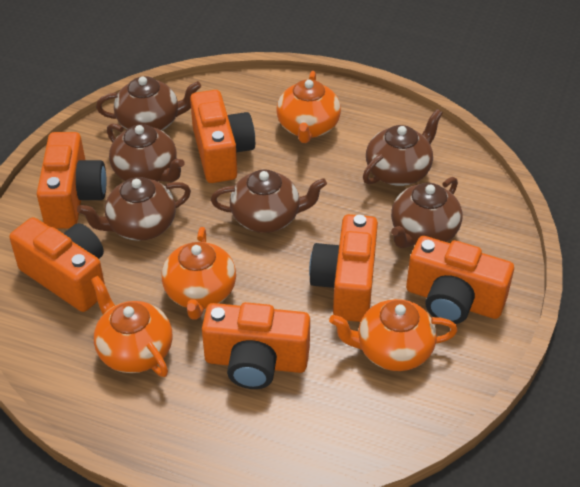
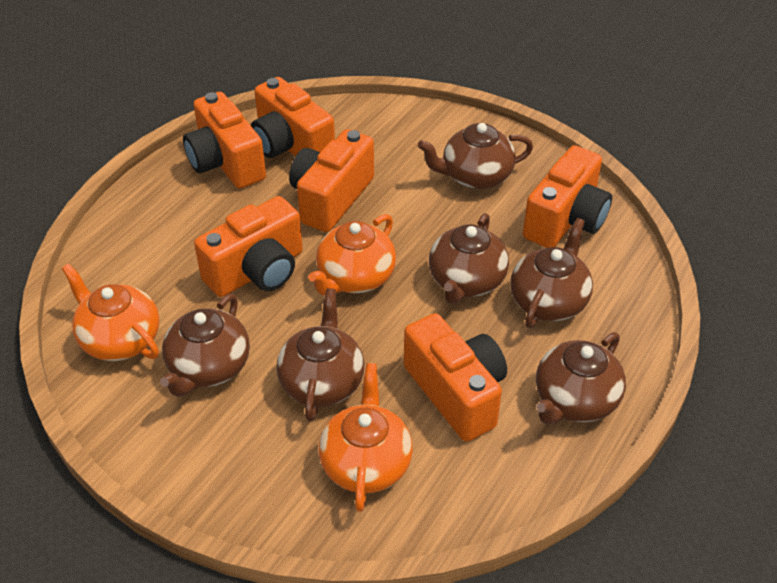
orange teapot: [91,276,173,377] [162,227,236,320] [277,71,341,143] [329,299,458,371] = 4 -> [61,263,159,361] [309,214,396,296] [319,363,413,512] = 3

